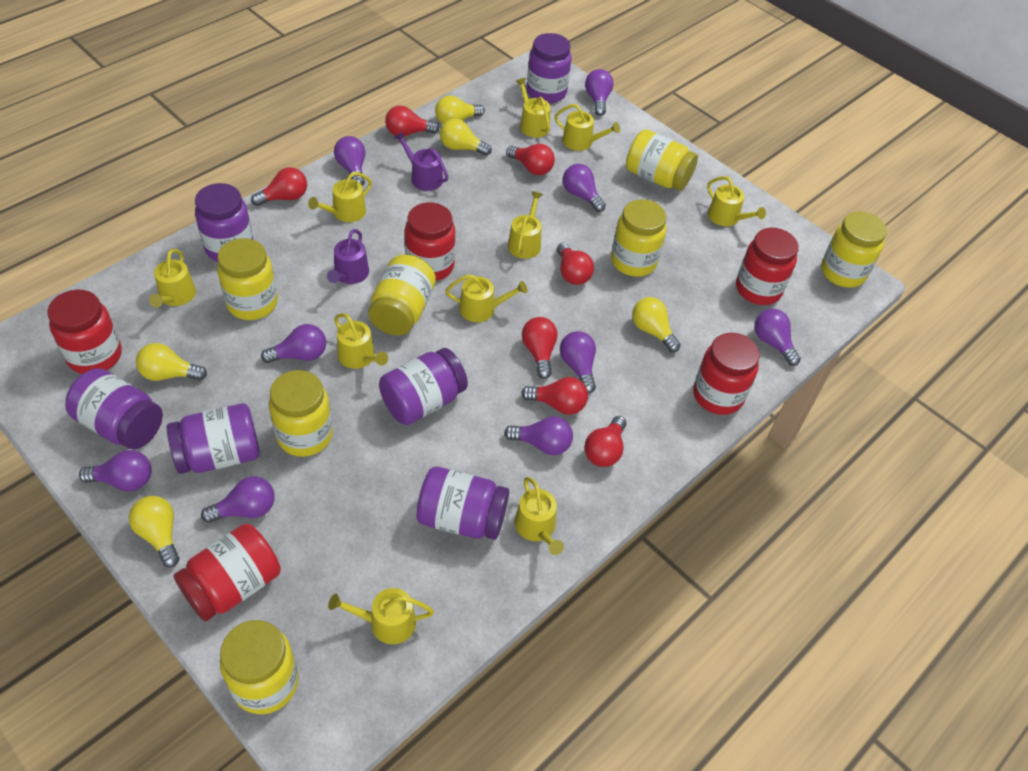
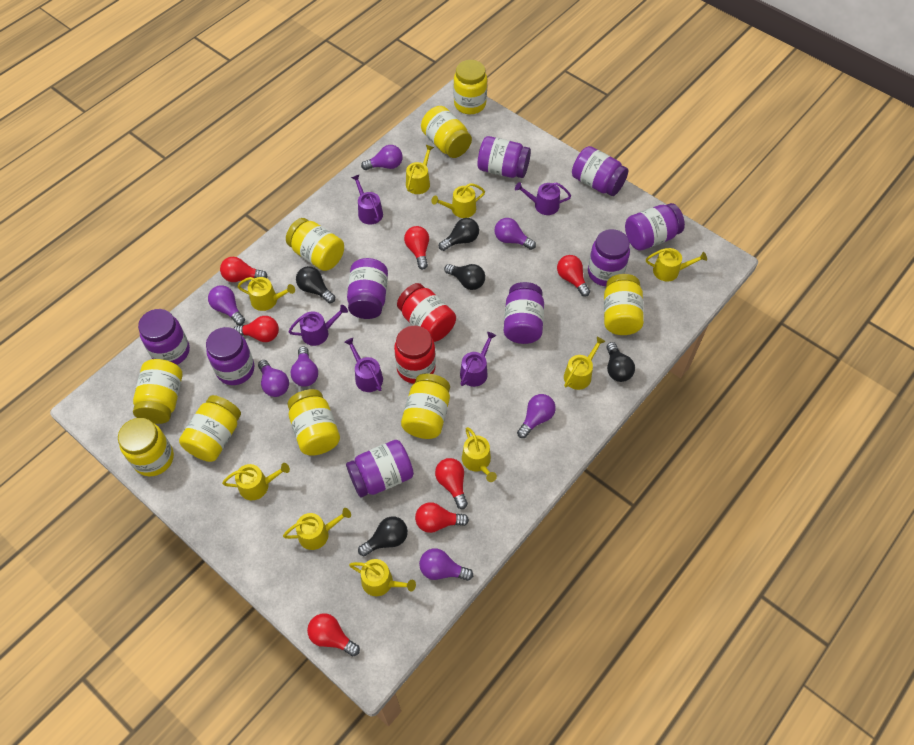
black light bulb: none = 0 -> [296,266,335,303] [358,516,408,556] [439,218,479,251] [444,264,485,290] [606,342,635,382] = 5
purple jar: [65,368,163,449] [167,404,260,474] [195,183,253,262] [379,348,468,425] [417,467,509,540] [527,33,572,103] = 6 -> [138,309,190,365] [206,327,255,385] [346,440,414,498] [347,258,388,319] [478,136,531,178] [504,282,544,344] [572,146,628,196] [588,229,630,286] [625,203,685,251] = 9
purple light bulb: [79,450,152,491] [201,476,275,523] [261,324,326,363] [334,136,365,186] [504,416,573,455] [560,331,596,393] [563,164,606,212] [585,69,614,116] [754,309,801,366] = 9 -> [208,285,245,325] [258,360,289,397] [291,346,318,387] [361,145,403,170] [419,548,473,581] [494,218,536,250] [517,394,556,438] = 7
purple watering can: [327,229,369,284] [394,131,448,191] = 2 -> [288,305,348,346] [345,338,383,392] [351,175,383,225] [460,332,496,387] [515,182,571,215] = 5
red jar: [47,290,122,374] [173,524,281,621] [405,202,456,281] [693,333,760,415] [736,228,799,305] = 5 -> [394,326,436,384] [397,283,456,342] = 2
yellow jar: [217,238,278,320] [220,620,299,714] [269,370,333,457] [368,254,436,336] [611,199,666,277] [626,129,698,191] [821,211,887,288] = 7 -> [118,418,174,476] [133,359,183,424] [179,395,241,462] [286,218,344,271] [287,389,340,456] [401,373,450,439] [421,106,472,158] [454,60,487,114] [604,274,644,335] = 9
yellow light bulb: [129,496,179,567] [136,343,207,381] [435,96,485,124] [440,118,492,156] [632,297,681,352] = 5 -> none = 0
yellow watering can: [149,249,196,307] [308,172,372,222] [328,588,434,644] [334,313,388,369] [445,274,528,322] [508,191,543,259] [515,477,564,555] [516,78,551,138] [555,104,620,151] [707,176,766,226] = 10 -> [222,463,290,500] [237,277,295,311] [283,508,351,550] [349,559,416,596] [406,145,434,194] [431,183,485,218] [462,427,497,482] [564,337,605,390] [646,248,707,282] = 9

